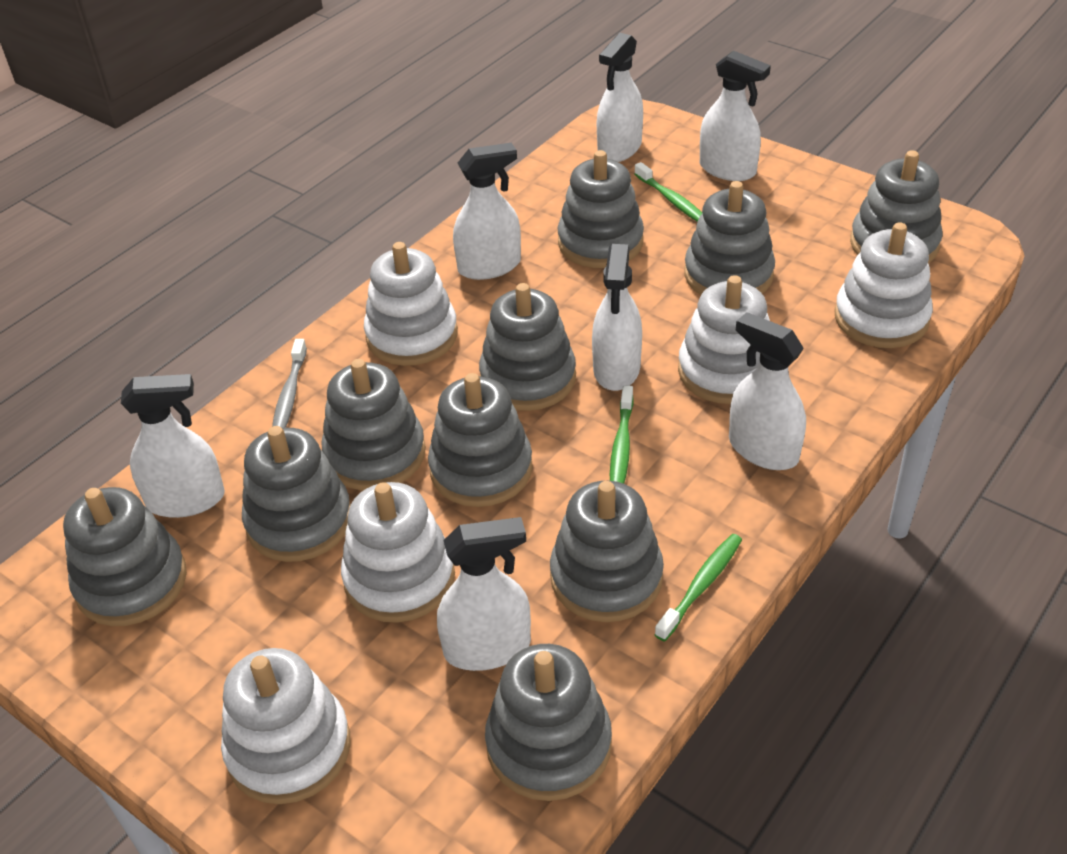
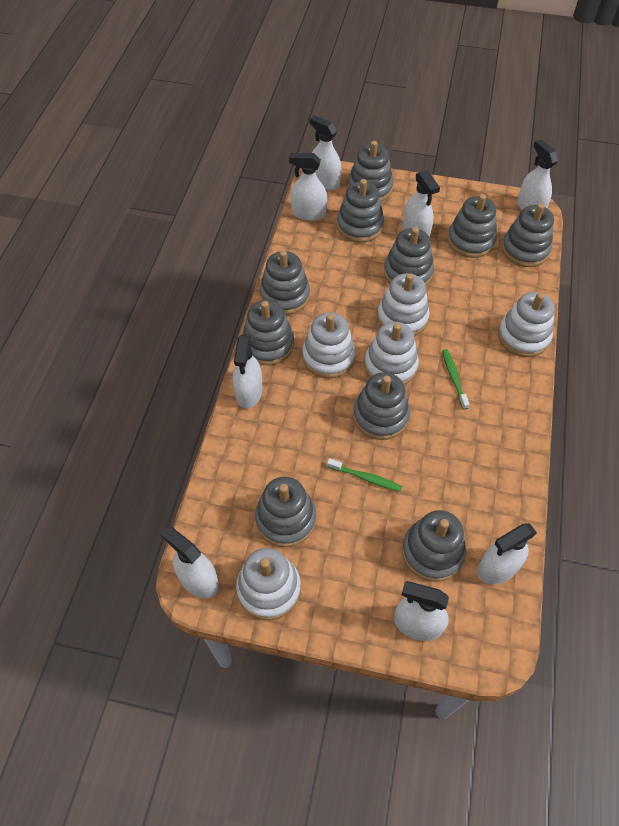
green toothbrush: [610,385,634,484] [635,162,702,222] [654,534,742,642] = 3 -> [327,458,402,492] [442,349,470,410] = 2
grey toothbrush: [272,339,307,428] = 1 -> none = 0
white spray bottle: [121,374,225,518] [437,517,531,671] [453,143,521,280] [592,244,642,391] [597,33,643,162] [700,51,771,181] [729,312,806,470] = 7 -> [161,526,219,598] [233,335,263,408] [289,153,327,221] [310,115,341,190] [394,581,449,641] [403,170,440,237] [477,523,537,584] [518,139,558,210] = 8

